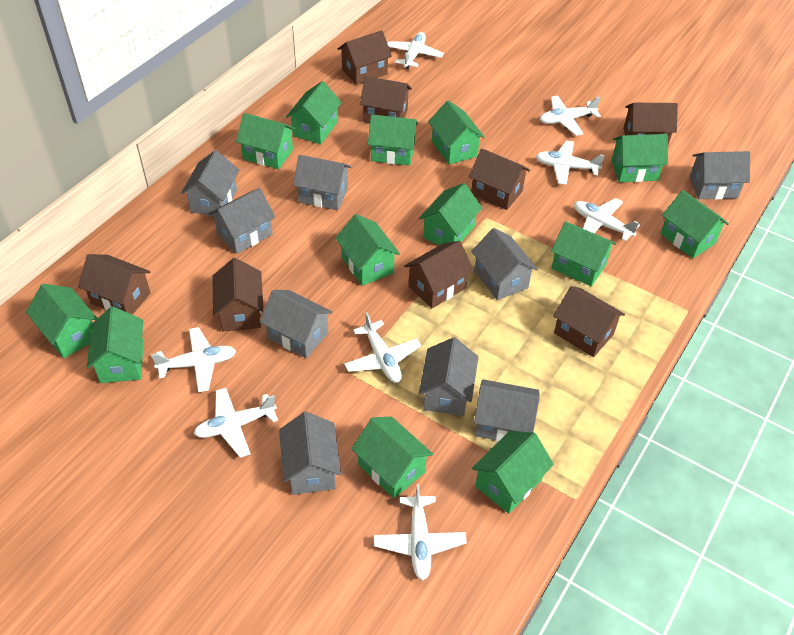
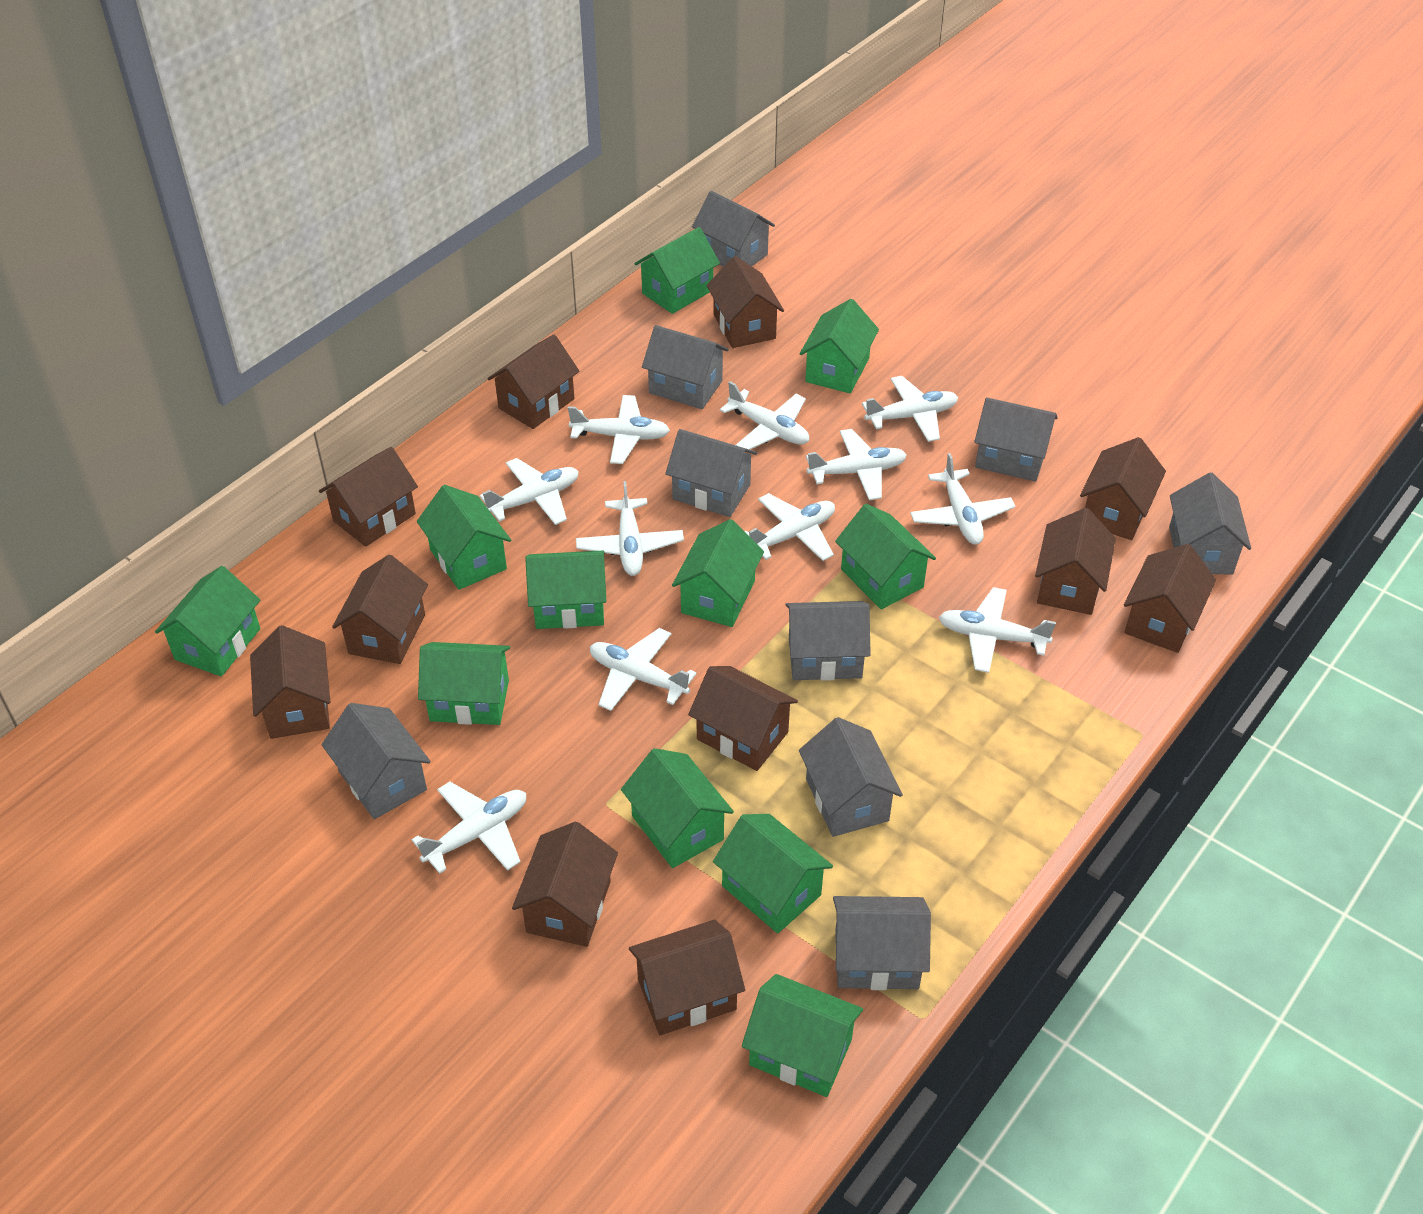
brown house: [78,254,151,315] [212,258,264,332] [338,30,392,85] [360,76,412,123] [404,241,474,308] [469,149,530,210] [553,286,625,357] [623,103,678,145] = 8 -> [250,625,330,739] [319,447,418,547] [332,555,428,664] [487,334,580,429] [512,822,618,947] [629,920,745,1035] [688,666,798,771] [706,256,784,348] [1035,508,1116,615] [1080,437,1166,540] [1124,544,1216,653] = 11
green house: [26,284,98,358] [87,306,144,383] [236,113,295,169] [286,81,342,144] [335,214,400,286] [351,417,433,498] [368,115,418,166] [419,183,482,245] [428,100,485,165] [472,431,554,514] [551,221,616,286] [611,134,668,182] [660,190,729,258] = 13 -> [155,566,260,676] [417,485,511,590] [418,642,510,725] [525,551,606,629] [621,748,734,868] [634,227,720,314] [672,519,764,627] [713,814,833,933] [742,974,863,1097] [800,299,879,393] [835,504,936,609] = 11
white plane: [151,327,236,392] [194,388,278,458] [344,312,421,383] [374,484,467,580] [387,32,444,69] [536,140,605,185] [540,96,601,136] [574,198,640,241] = 8 -> [412,782,526,874] [480,458,579,525] [568,395,670,464] [576,481,684,576] [590,628,697,711] [720,381,809,450] [745,493,835,561] [806,429,907,500] [862,376,958,442] [910,453,1015,545] [939,587,1056,673] = 11

